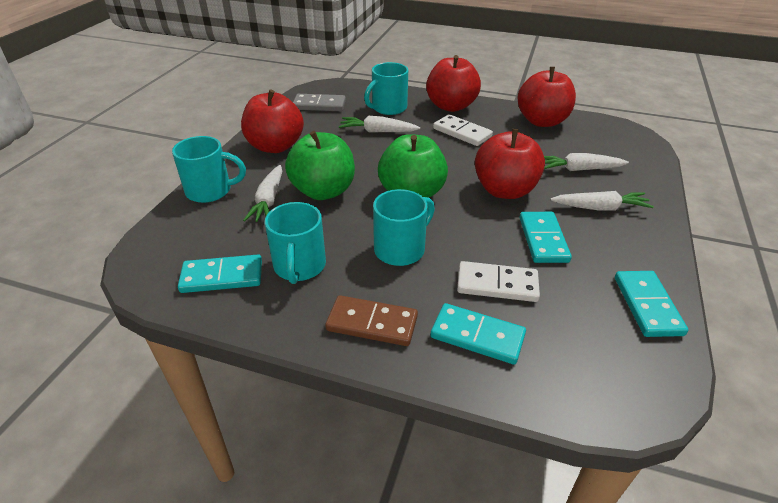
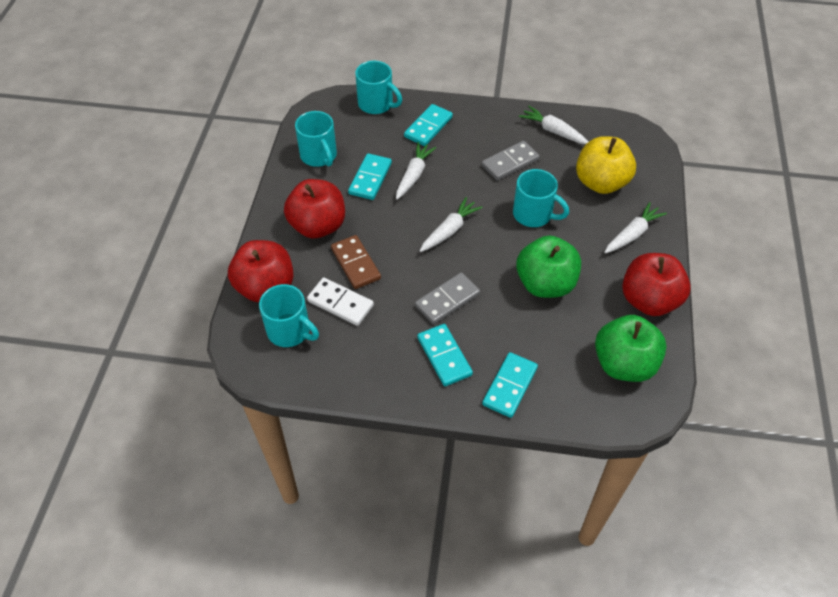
grey domino: [293,94,346,111] = 1 -> [415,273,480,324] [482,141,540,180] = 2
red apple: [241,90,304,153] [426,55,481,112] [475,129,545,199] [517,67,576,127] = 4 -> [228,240,293,302] [284,179,345,238] [622,253,691,316] = 3
white domino: [433,114,493,146] [457,261,540,302] = 2 -> [307,277,374,326] = 1
yellow apple: none = 0 -> [576,136,636,194] = 1

